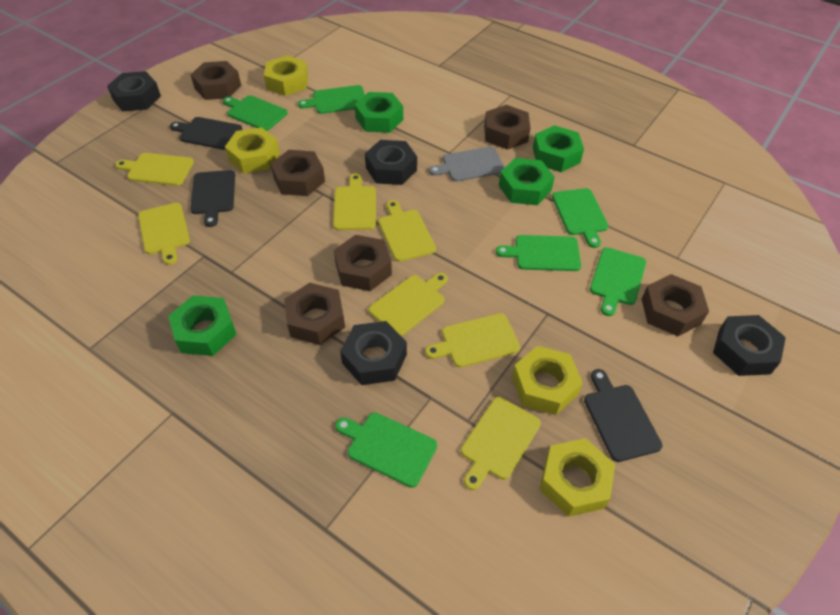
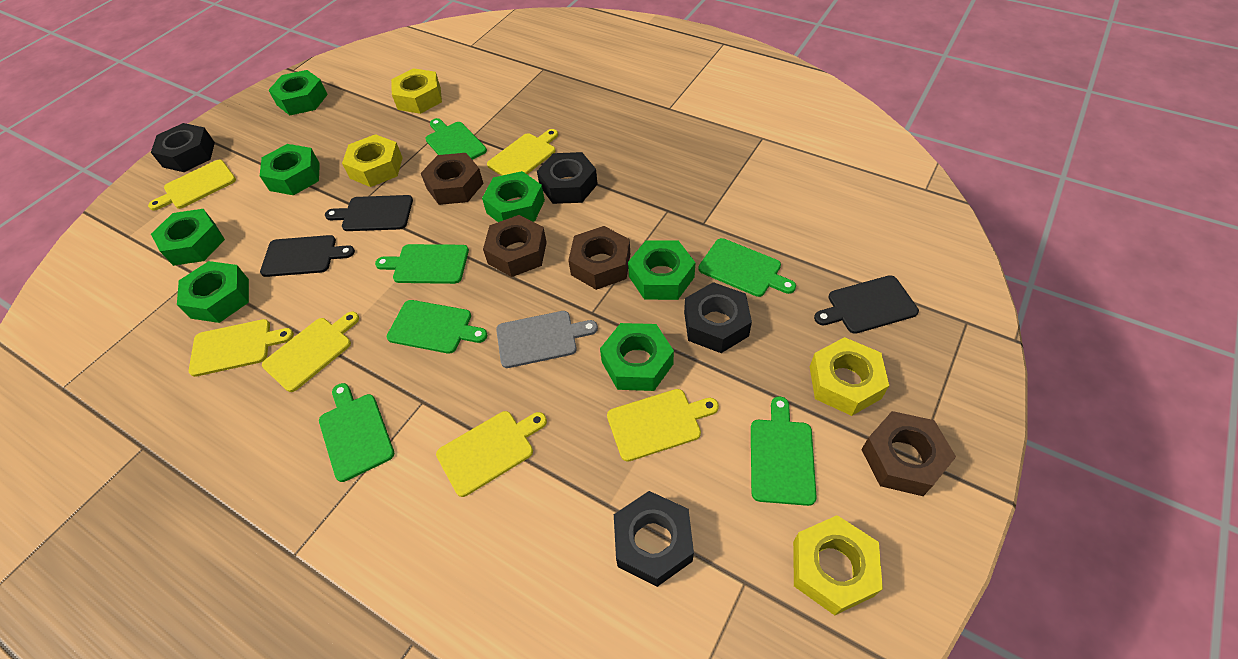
brown nut: [191,61,241,100] [270,150,325,196] [284,283,345,345] [334,235,392,291] [484,105,530,150] [642,274,709,336] = 6 -> [421,153,484,205] [483,215,547,277] [568,226,630,290] [861,411,956,496] = 4
green nut: [168,295,237,356] [354,92,403,133] [499,158,555,205] [533,125,584,172] = 4 -> [151,209,225,266] [177,261,249,323] [260,144,320,195] [268,70,328,115] [482,171,545,222] [600,323,674,391] [628,240,696,300] = 7
yellow cutting board: [115,153,194,186] [138,203,190,265] [333,174,376,230] [369,273,448,336] [378,200,436,262] [425,313,520,368] [461,397,541,490] = 7 -> [148,160,236,211] [189,319,294,377] [262,311,359,392] [436,411,547,497] [487,129,558,176] [607,389,719,462] = 6

